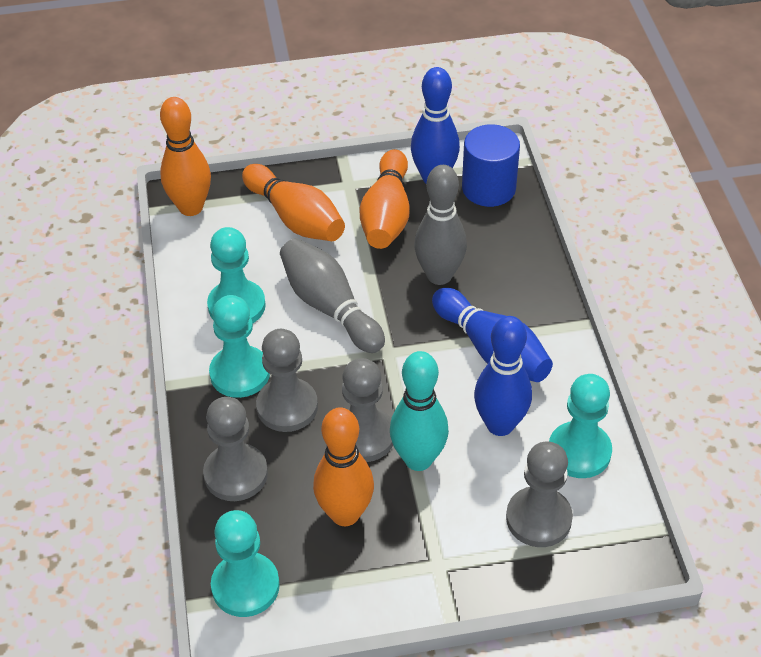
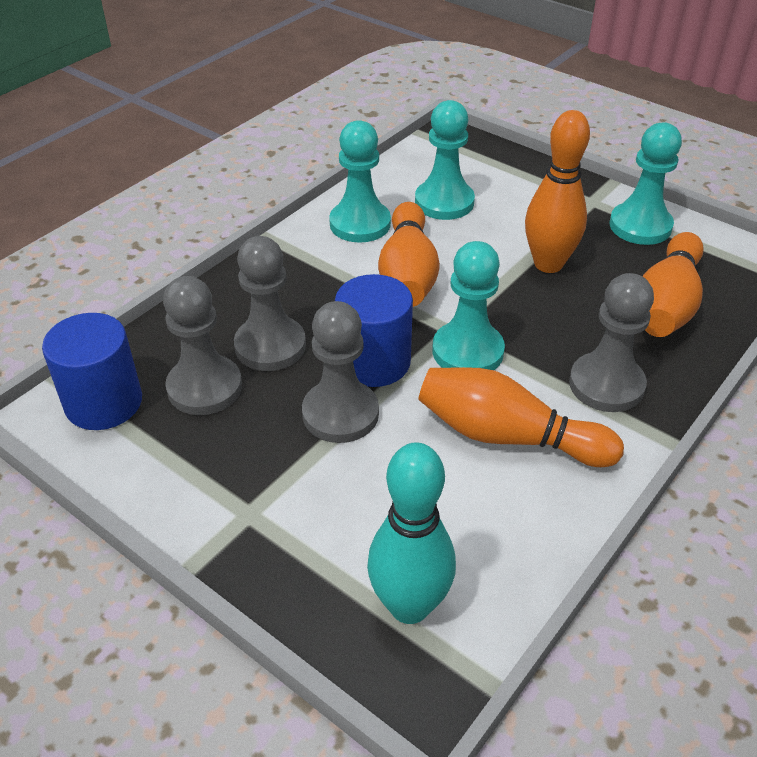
blue bowling pin: [411,67,460,183] [432,288,553,382] [474,316,532,436] = 3 -> none = 0
blue cylinder: [462,124,520,207] = 1 -> [42,313,142,430] [335,274,413,387] = 2
grey bowling pin: [280,238,385,353] [414,165,467,285] = 2 -> none = 0

